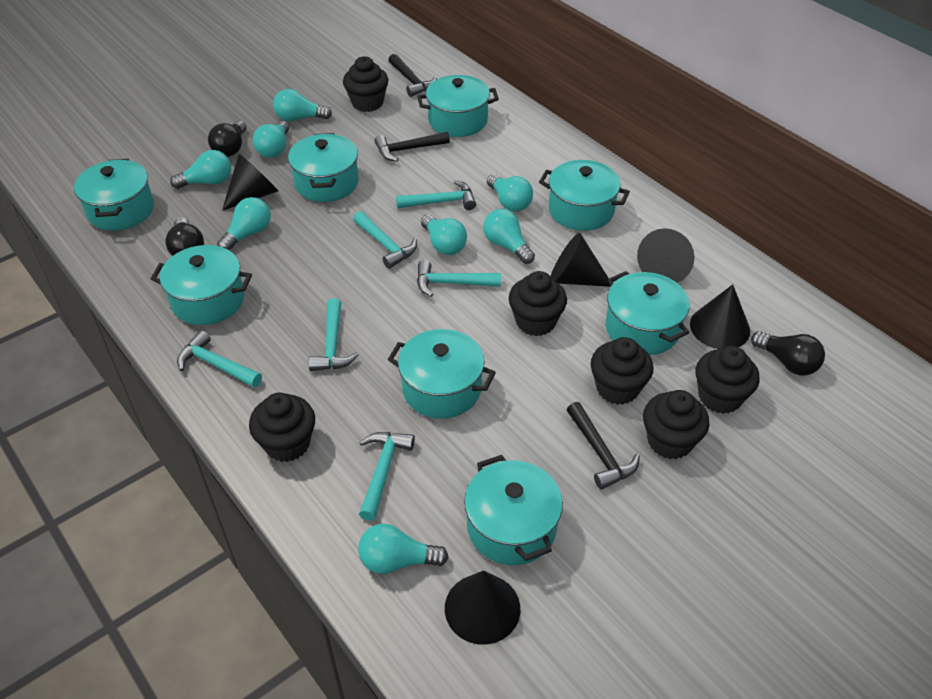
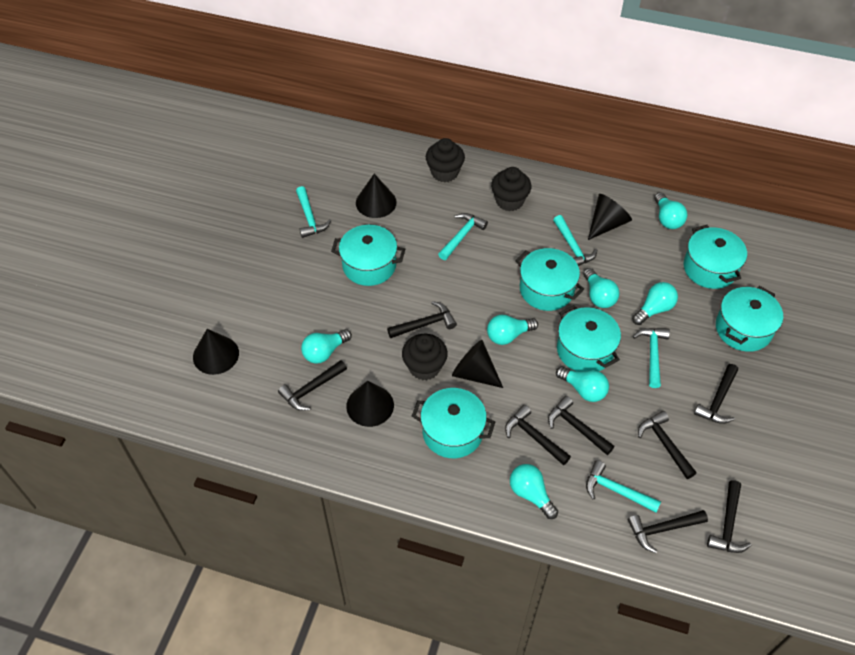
black cupcake: [249,393,315,462] [343,56,388,112] [508,271,567,336] [591,337,653,405] [643,390,710,459] [695,346,760,414] = 6 -> [402,334,448,380] [426,138,465,182] [491,167,532,211] = 3
black hammer: [375,132,450,162] [388,54,437,97] [567,402,640,489] = 3 -> [278,360,347,411] [387,301,457,338] [505,405,571,465] [548,396,614,455] [628,510,708,553] [638,411,696,479] [694,364,738,424] [707,480,751,553] = 8
black light bulb: [165,217,204,256] [208,120,247,157] [751,331,825,376] = 3 -> none = 0
turquoise hammer: [177,330,262,387] [308,298,359,371] [353,211,417,269] [359,432,415,521] [396,180,476,210] [417,260,501,297] = 6 -> [296,186,331,238] [438,213,488,260] [553,215,597,266] [586,460,661,512] [633,328,670,388] = 5
turquoise light bulb: [170,150,231,189] [217,197,271,251] [253,121,289,158] [273,89,332,121] [358,524,448,574] [421,214,467,255] [483,209,535,264] [487,174,533,212] = 8 -> [301,329,352,364] [487,314,538,345] [510,464,558,519] [556,366,609,402] [583,268,620,308] [632,282,678,325] [654,192,687,229] = 7
turquoise pot: [74,159,154,231] [151,245,252,325] [288,133,359,202] [388,329,496,419] [417,75,499,137] [464,455,563,565] [539,160,630,231] [606,271,690,355] = 8 -> [331,225,405,286] [412,388,495,458] [515,248,584,311] [557,305,621,372] [684,225,747,289] [716,286,783,352] = 6

